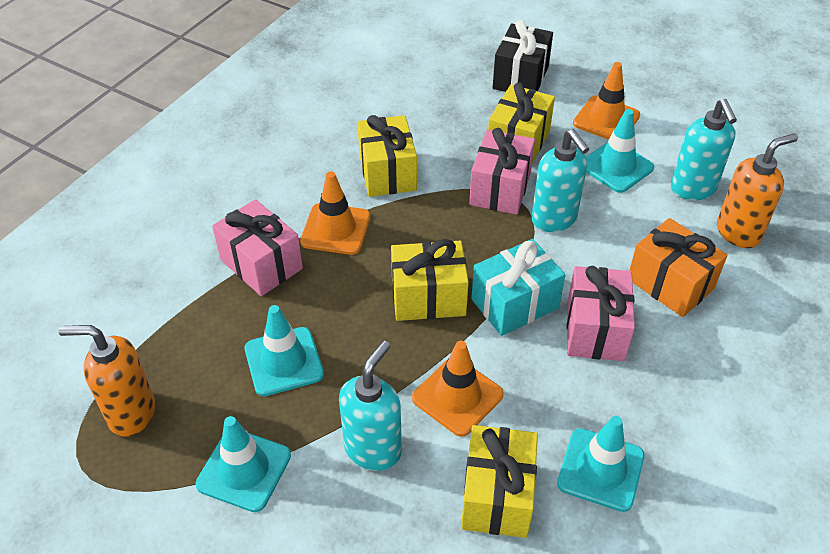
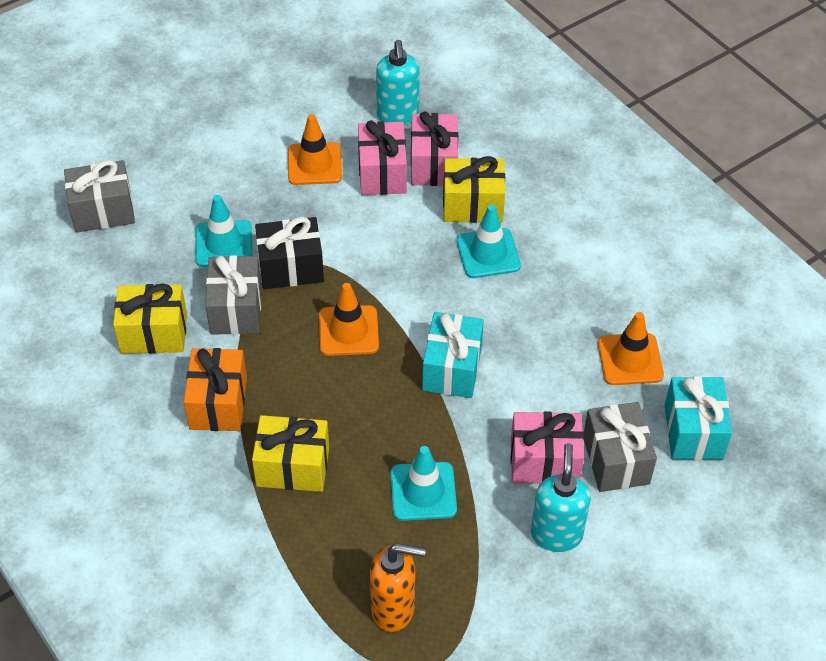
grey gift: none = 0 -> [64,160,135,233] [205,255,261,335] [584,402,657,492] = 3
orange soap dispenser: [58,325,155,437] [717,133,798,248] = 2 -> [370,543,426,632] = 1
turquoise gift: [471,239,565,336] = 1 -> [422,312,484,398] [665,376,732,460] = 2
turquoise soap dispenser: [339,341,402,471] [531,129,589,232] [671,99,737,200] = 3 -> [376,40,420,125] [531,443,591,552] = 2
turquoise traffic cone: [196,416,291,512] [245,305,324,396] [557,416,644,512] [586,109,654,193] = 4 -> [196,195,252,267] [391,446,457,521] [457,205,521,278] = 3
yellow gift: [357,115,417,197] [391,239,469,321] [461,425,538,538] [488,83,555,163] = 4 -> [113,284,187,353] [252,415,329,492] [443,156,505,223] = 3

